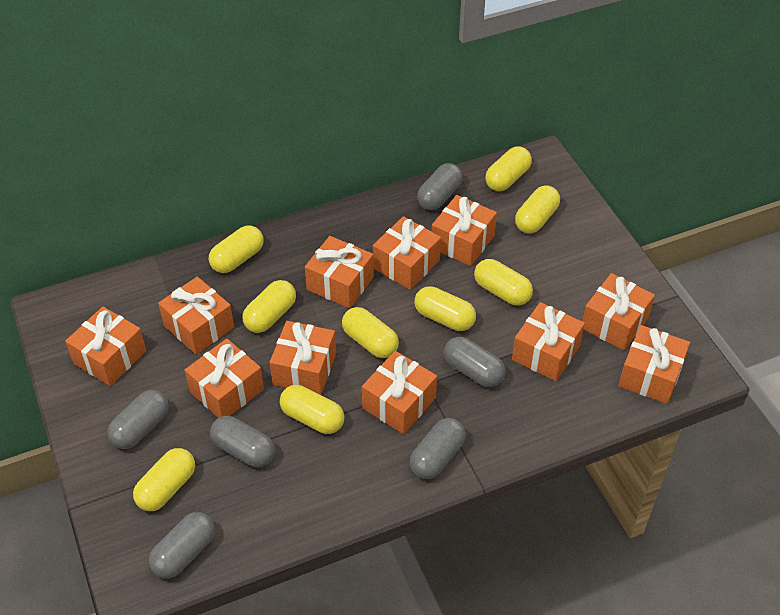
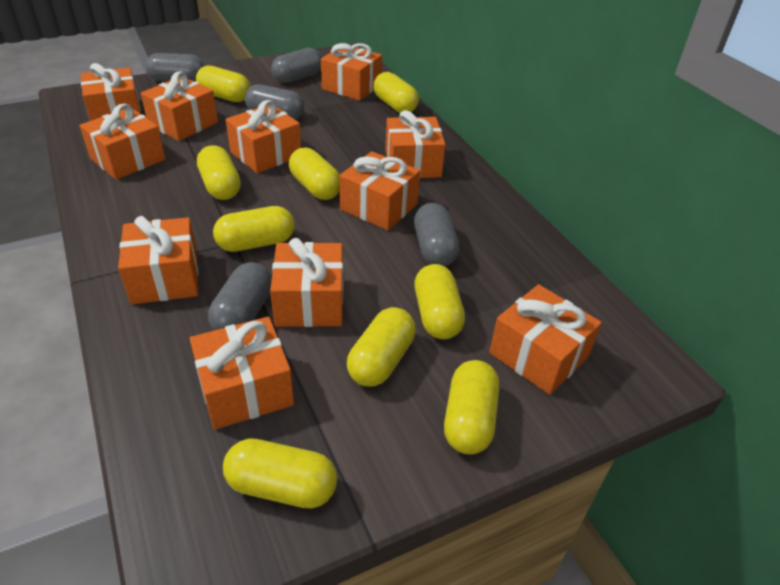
grey capsule: [108,390,169,449] [149,512,215,578] [210,416,275,467] [410,418,466,479] [417,163,463,210] [444,337,506,387] = 6 -> [146,53,204,82] [208,262,272,330] [245,84,304,120] [271,48,322,83] [414,203,459,266] = 5

